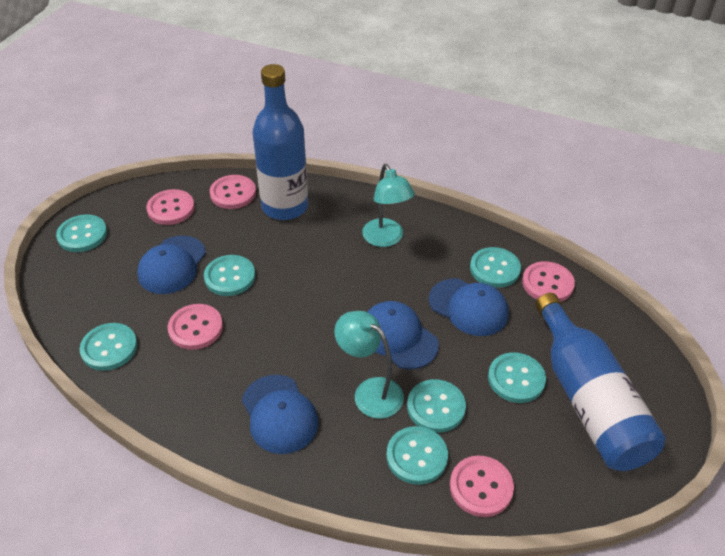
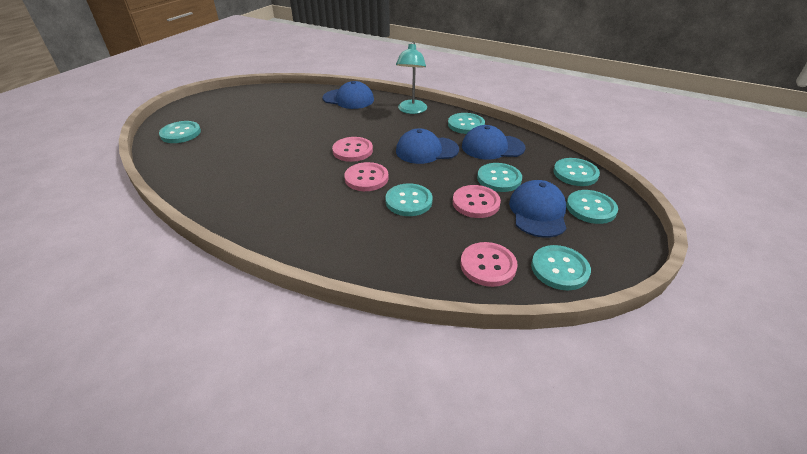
blue bottle: [253,64,308,220] [535,293,666,471] = 2 -> none = 0
pink button: [146,189,195,225] [168,304,223,350] [210,175,256,209] [450,456,514,517] [522,261,575,302] = 5 -> [332,137,373,162] [344,162,389,191] [453,185,501,218] [460,242,517,287] = 4
turquoise lamp: [334,311,404,418] [362,164,415,247] = 2 -> [396,42,427,114] = 1

